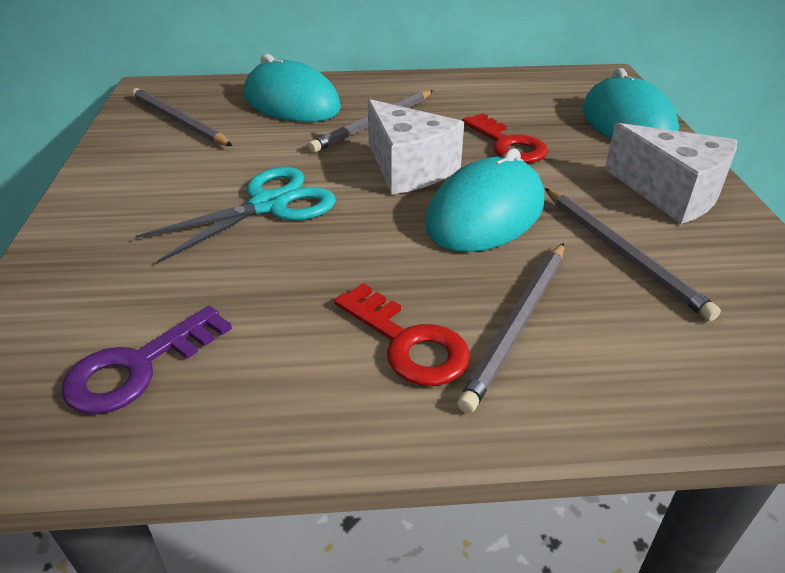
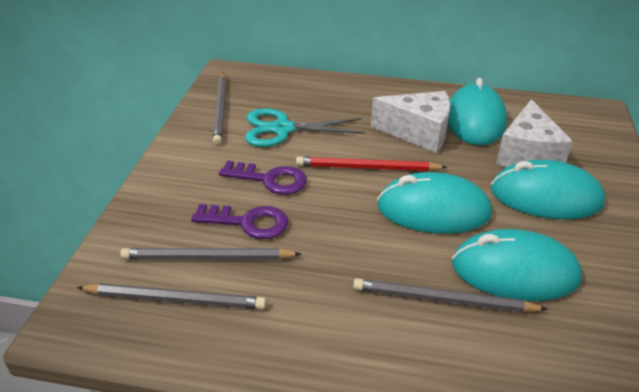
purple key: [62,306,232,414] = 1 -> [191,204,288,239] [219,161,307,195] = 2
red key: [334,283,470,386] [462,113,548,163] = 2 -> none = 0
red pencil: none = 0 -> [296,157,447,171] = 1
turquoise mouse: [244,54,341,122] [425,148,544,252] [583,68,679,139] = 3 -> [377,172,492,234] [448,78,507,145] [452,229,582,301] [491,160,605,219] = 4

